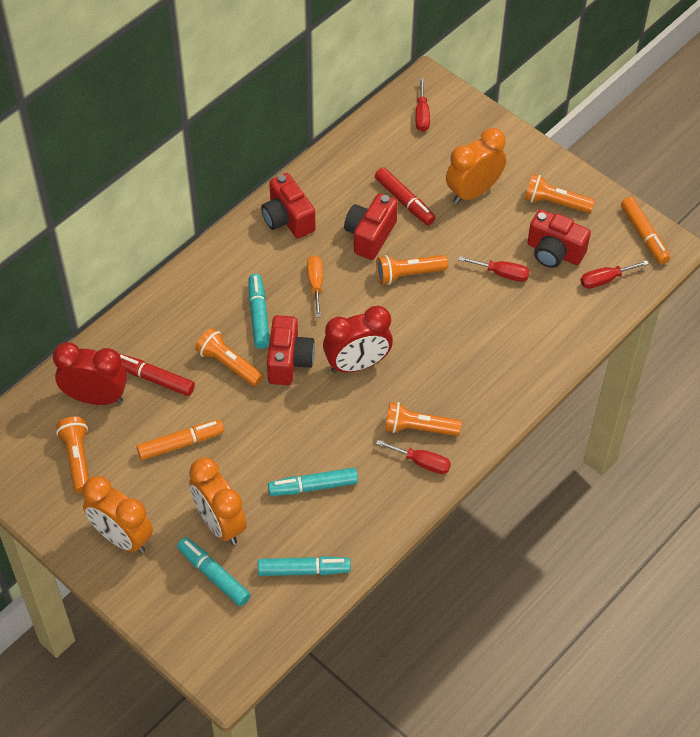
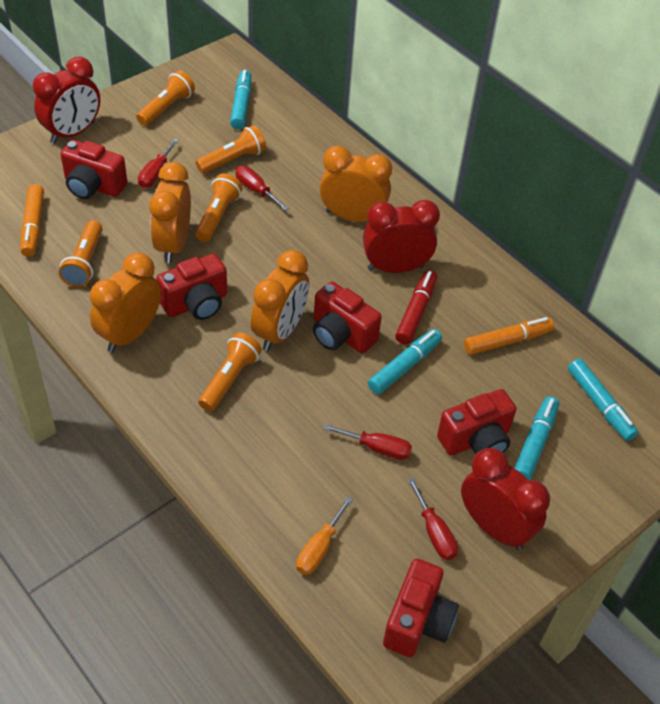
orange clock: [82,476,153,553] [189,458,247,545] [446,128,506,204] = 3 -> [90,252,161,352] [149,162,191,263] [251,250,309,351] [319,145,392,222] = 4
red camera: [261,173,316,239] [267,315,315,385] [344,193,398,260] [527,209,591,268] = 4 -> [60,140,127,199] [156,254,227,320] [313,281,382,353] [383,559,459,657] [437,389,517,456] = 5
red clock: [53,342,127,405] [323,306,393,373] = 2 -> [33,57,100,144] [363,200,440,273] [461,448,550,550] = 3
red marker: [119,354,195,396] [375,167,436,225] = 2 -> [395,270,437,345] = 1

